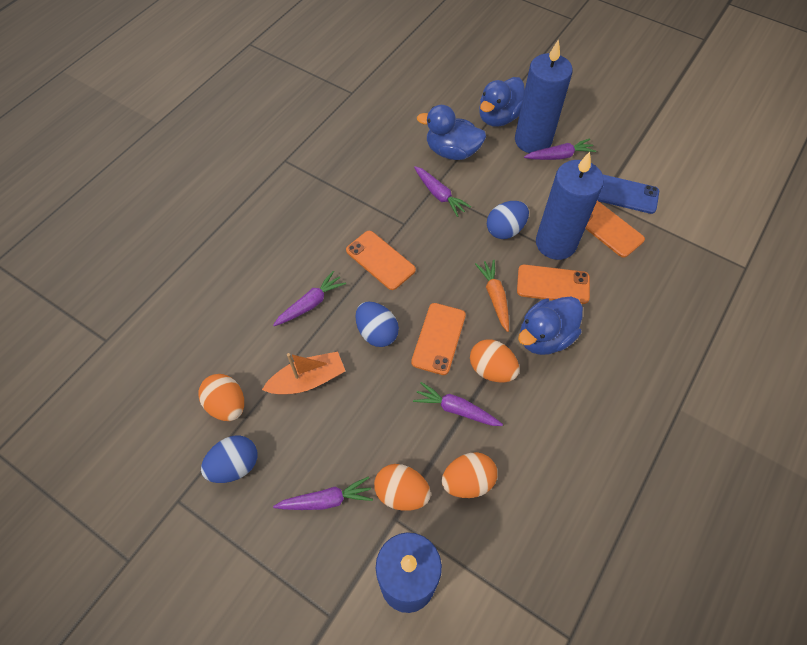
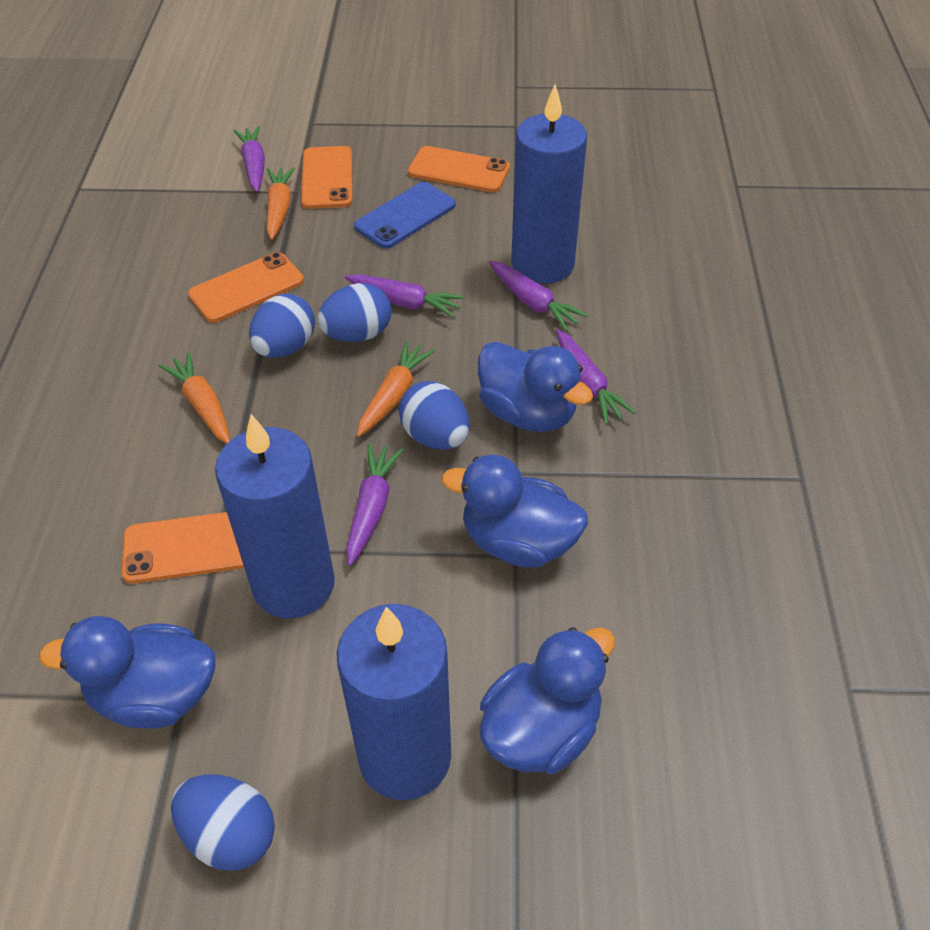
blue duck: [417,105,486,160] [479,77,525,127] [518,296,583,355] = 3 -> [39,616,216,729] [442,454,588,567] [478,342,593,432] [479,627,615,774] = 4
blue egg: [201,435,257,483] [356,302,399,347] [487,201,529,239] = 3 -> [171,774,275,871] [249,294,315,358] [317,283,391,342] [399,381,470,450] = 4
orange boat: [262,352,345,395] = 1 -> none = 0
orange carrot: [475,259,509,332] = 1 -> [158,352,230,444] [267,167,295,240] [357,340,436,437] = 3
orange egg: [199,374,244,421] [374,464,431,511] [441,452,497,498] [470,339,519,382] = 4 -> none = 0

